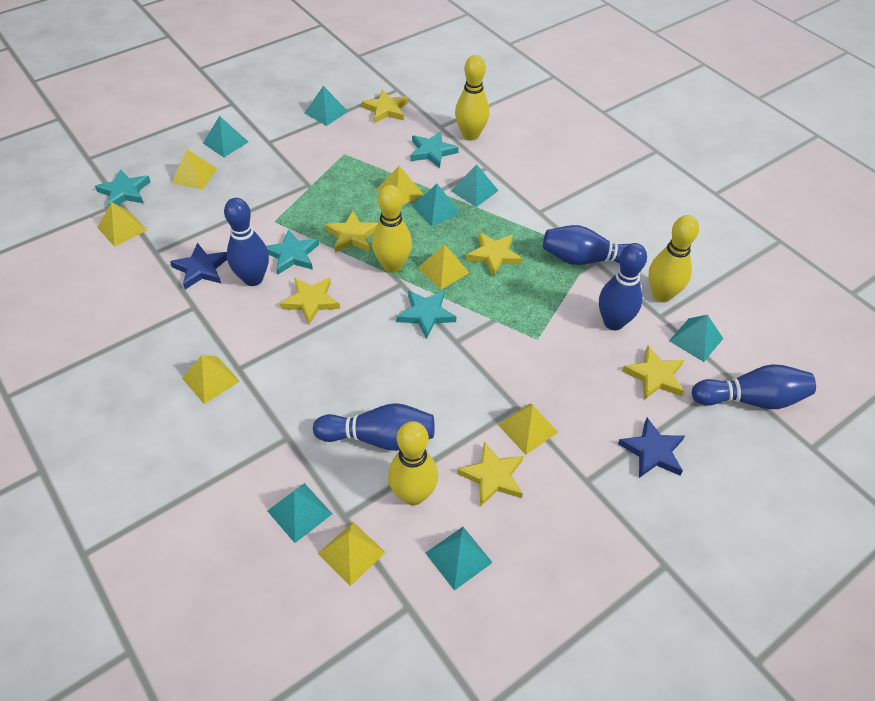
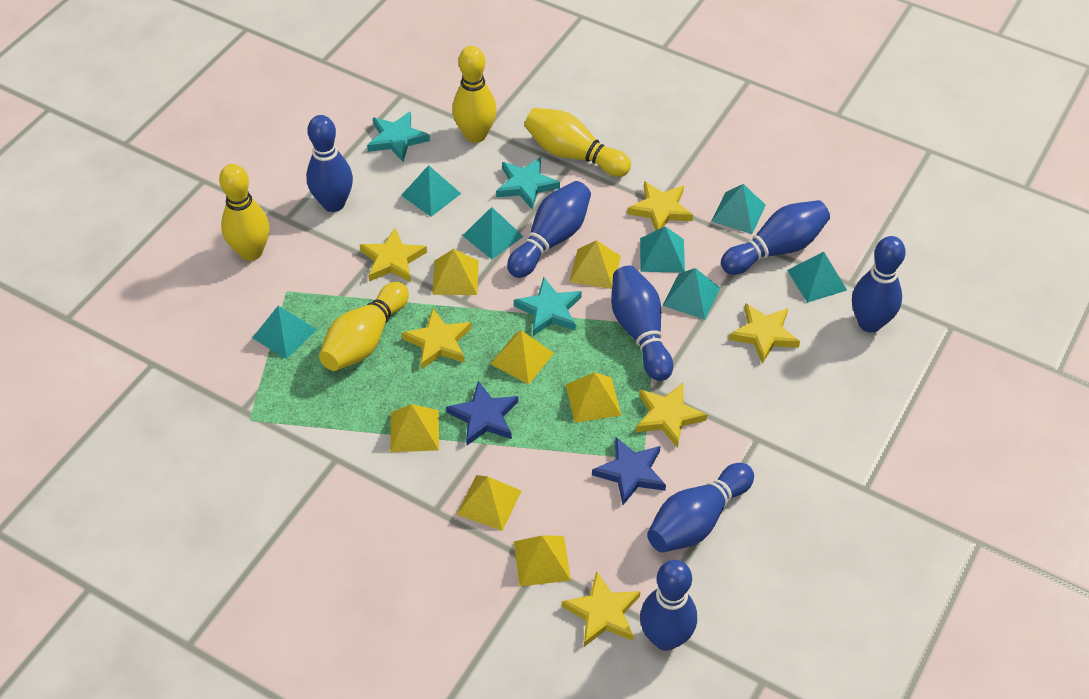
blue bowling pin: [224,198,269,286] [313,403,435,451] [543,225,629,265] [599,243,647,330] [692,364,816,409] = 5 -> [306,115,353,212] [507,181,591,278] [611,265,673,381] [640,560,697,651] [647,463,754,553] [721,200,830,275] [852,236,906,333] = 7
turquoise star: [95,169,151,207] [266,229,319,274] [397,290,456,339] [410,131,459,168] = 4 -> [367,111,430,162] [496,157,560,210] [514,277,582,336] = 3

